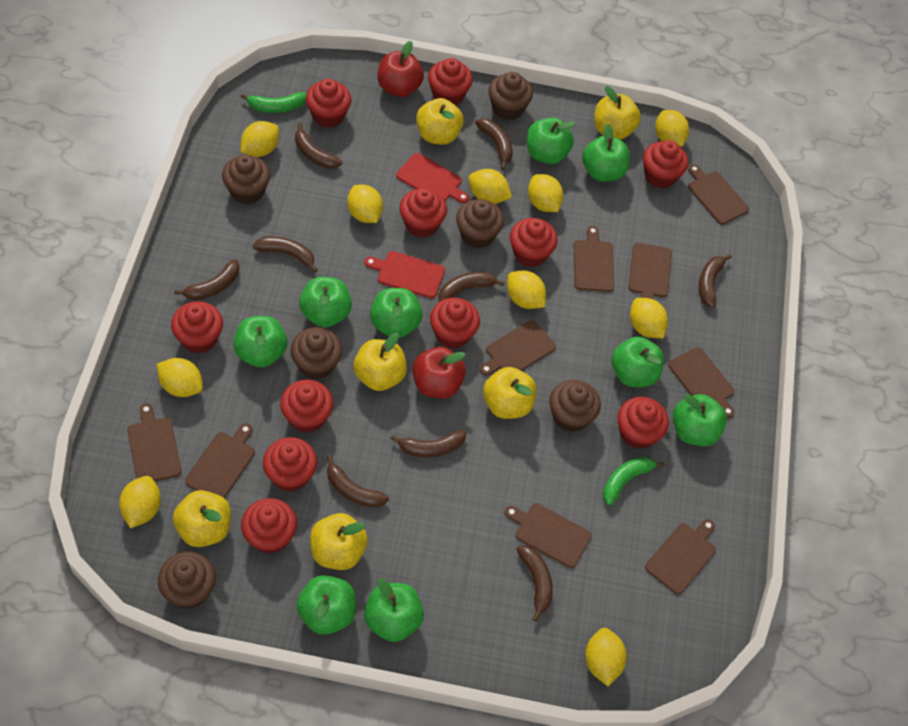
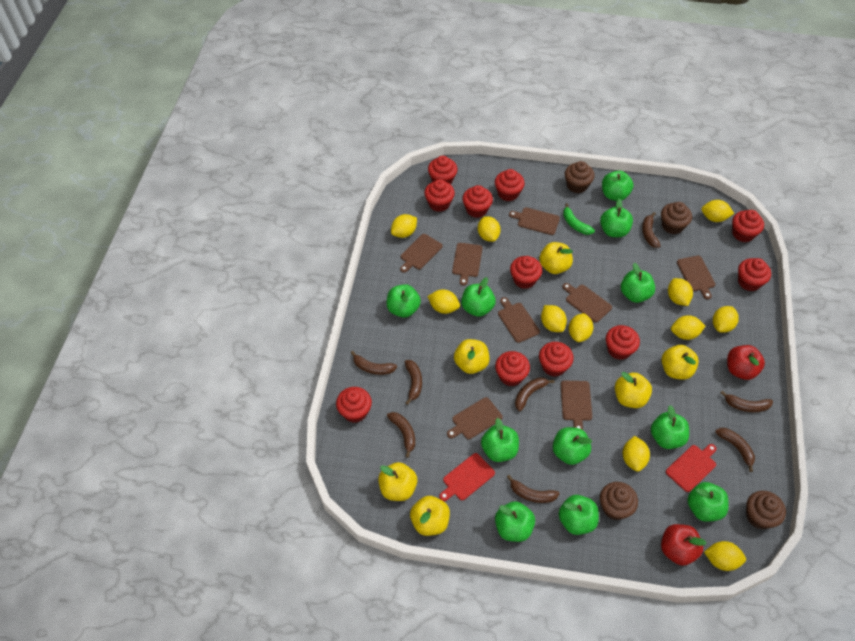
brown banana: [174,259,239,300] [252,236,318,273] [295,123,342,169] [327,455,389,508] [390,430,466,457] [438,272,505,302] [475,118,513,170] [516,546,553,622] [699,254,732,308] = 9 -> [351,351,397,375] [387,412,415,458] [405,360,422,405] [507,475,560,503] [515,377,554,411] [642,212,661,248] [715,428,755,472] [720,391,773,412] = 8
brown cupcake: [158,552,216,609] [222,154,270,204] [291,327,342,380] [456,199,504,248] [488,72,533,120] [549,380,601,432] = 6 -> [565,161,595,193] [600,482,638,520] [661,202,692,234] [746,491,786,529] = 4
brown cutting board: [127,403,182,482] [185,423,255,499] [480,320,556,376] [504,503,592,568] [574,226,614,292] [628,243,672,300] [645,519,716,595] [668,347,735,418] [688,164,749,225] = 9 -> [400,234,442,273] [447,397,503,439] [452,243,482,286] [498,297,540,343] [509,207,560,235] [561,381,592,430] [562,283,612,323] [677,256,715,299] = 8
green apple: [233,316,287,367] [296,575,356,635] [299,277,352,327] [364,578,424,642] [370,288,423,338] [527,117,576,164] [582,124,630,182] [612,337,664,387] [673,394,727,446] = 9 -> [387,284,421,318] [461,277,496,317] [481,418,519,462] [495,501,535,542] [553,427,592,465] [559,495,599,535] [600,199,633,237] [602,171,634,201] [621,263,655,303] [651,405,689,449] [688,482,729,522] = 11
green banana: [241,92,307,113] [603,457,665,505] = 2 -> [563,203,595,235] = 1
yellow lemon: [119,476,161,528] [157,358,203,397] [241,121,279,157] [347,185,383,223] [468,169,512,204] [507,271,546,309] [528,174,563,212] [585,628,627,686] [630,298,668,338] [655,110,689,147] = 10 -> [391,214,417,238] [427,290,460,314] [478,216,501,242] [541,305,567,332] [569,313,593,342] [623,436,650,472] [668,278,693,306] [671,316,705,340] [701,200,734,222] [704,541,746,571] [713,306,739,333] = 11

